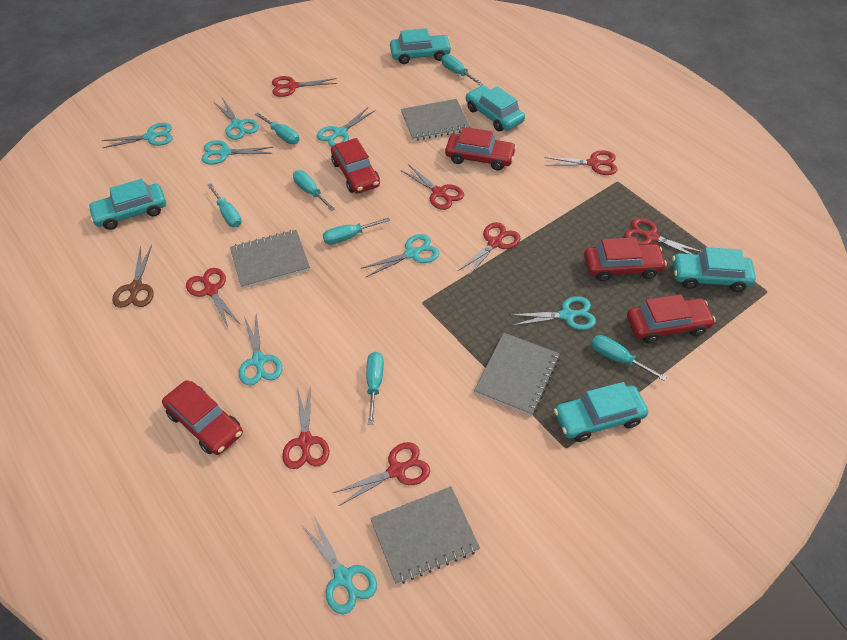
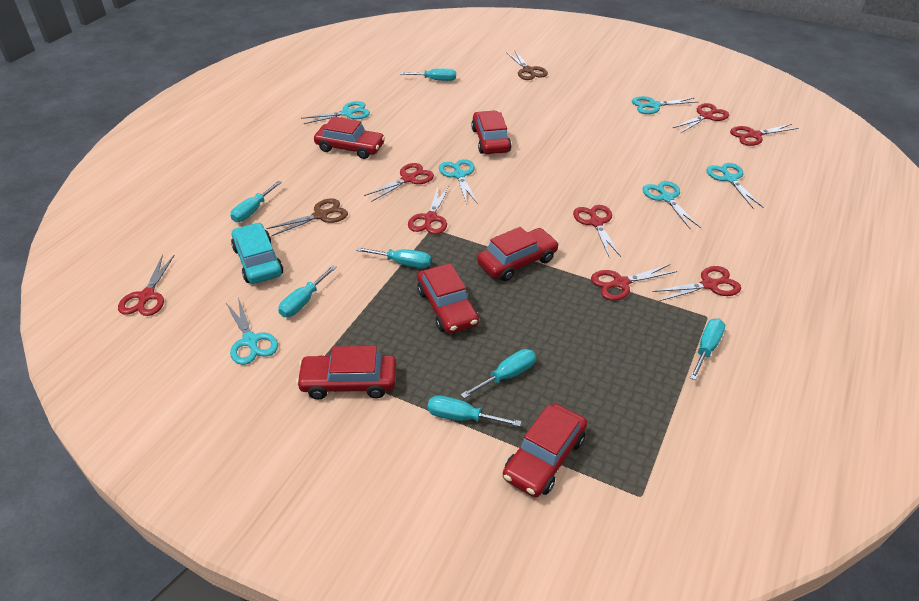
brown scissors: [112,245,154,308] = 1 -> [266,198,348,236] [507,51,548,80] = 2
grey notebook: [230,230,310,289] [370,487,480,584] [401,99,470,141] [474,333,560,416] = 4 -> none = 0
red car: [162,380,243,455] [331,138,380,193] [445,127,517,171] [584,237,667,281] [627,294,716,344] = 5 -> [296,346,396,400] [314,116,385,159] [417,263,479,334] [471,111,511,154] [477,227,559,281] [503,404,587,497] = 6
turquoise car: [88,179,166,230] [390,28,452,64] [466,85,525,131] [554,382,648,442] [672,247,756,292] = 5 -> [231,223,283,284] = 1
turquoise scissors: [101,123,173,148] [201,140,273,165] [215,98,259,140] [239,314,282,385] [301,516,377,614] [317,107,376,147] [361,234,439,277] [510,296,596,330] = 8 -> [226,297,278,365] [301,101,370,124] [439,159,478,204] [632,96,697,114] [643,181,701,229] [706,163,763,208] = 6

